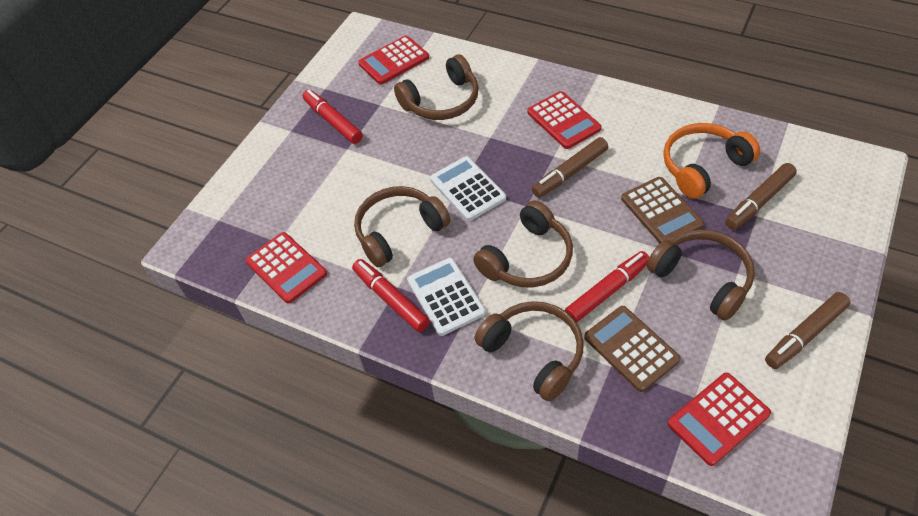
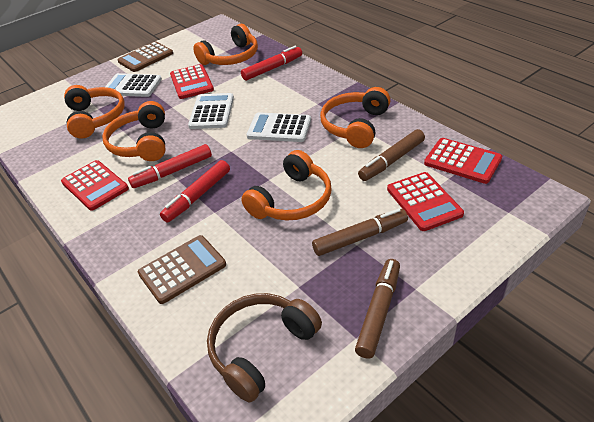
brown headphones: [354,186,450,267] [394,54,479,120] [473,200,573,287] [475,301,584,401] [647,230,755,321] = 5 -> [207,293,322,402] = 1
orange headphones: [663,123,760,199] = 1 -> [64,85,125,139] [102,101,166,161] [193,24,258,65] [241,150,331,221] [320,87,391,148] = 5
white calculator: [407,258,486,336] [430,156,506,221] = 2 -> [105,73,162,97] [188,93,234,129] [247,112,311,142] = 3

